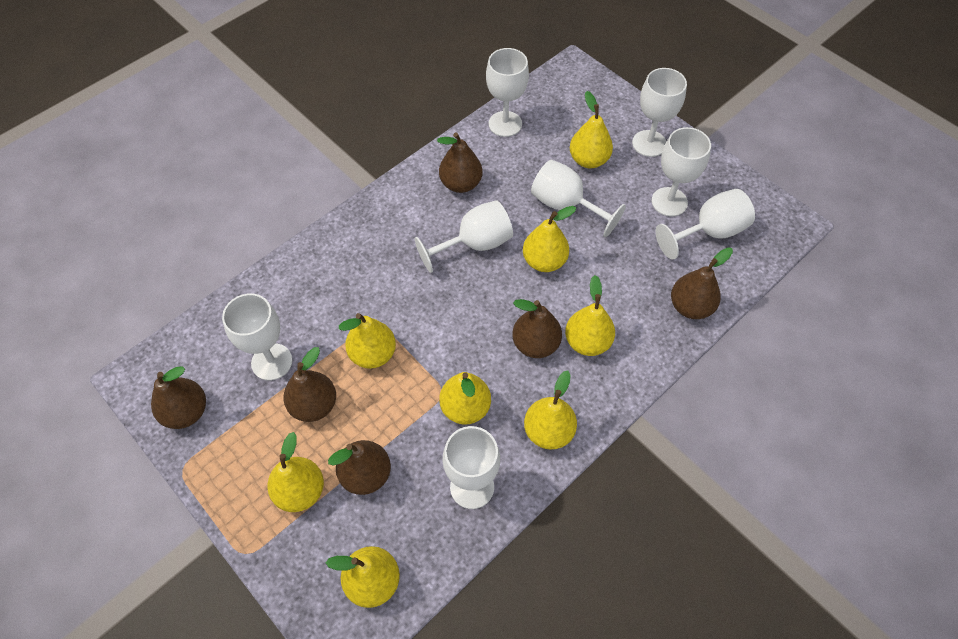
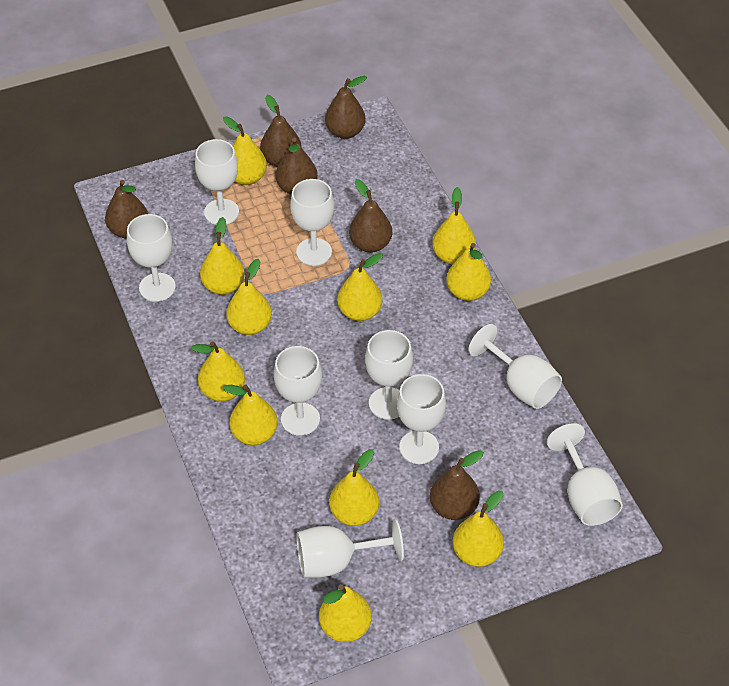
white goblet: [222,294,292,381] [415,200,513,273] [443,426,500,509] [486,48,529,137] [531,159,626,237] [632,68,687,157] [651,127,711,217] [655,189,755,259] = 8 -> [127,214,176,302] [195,139,239,225] [274,346,322,436] [290,179,334,266] [296,519,404,578] [365,330,413,419] [397,374,446,464] [469,324,562,409] [547,423,623,526] = 9
yellow pear: [267,432,324,512] [326,546,400,608] [339,313,396,369] [439,372,491,425] [523,206,576,272] [524,370,577,450] [565,275,615,356] [570,91,613,168] = 8 -> [191,342,245,402] [200,217,245,295] [223,116,267,185] [223,384,278,445] [226,259,272,335] [319,584,372,642] [329,449,379,526] [337,253,383,321] [432,187,476,264] [446,243,491,301] [453,491,504,567] = 11

